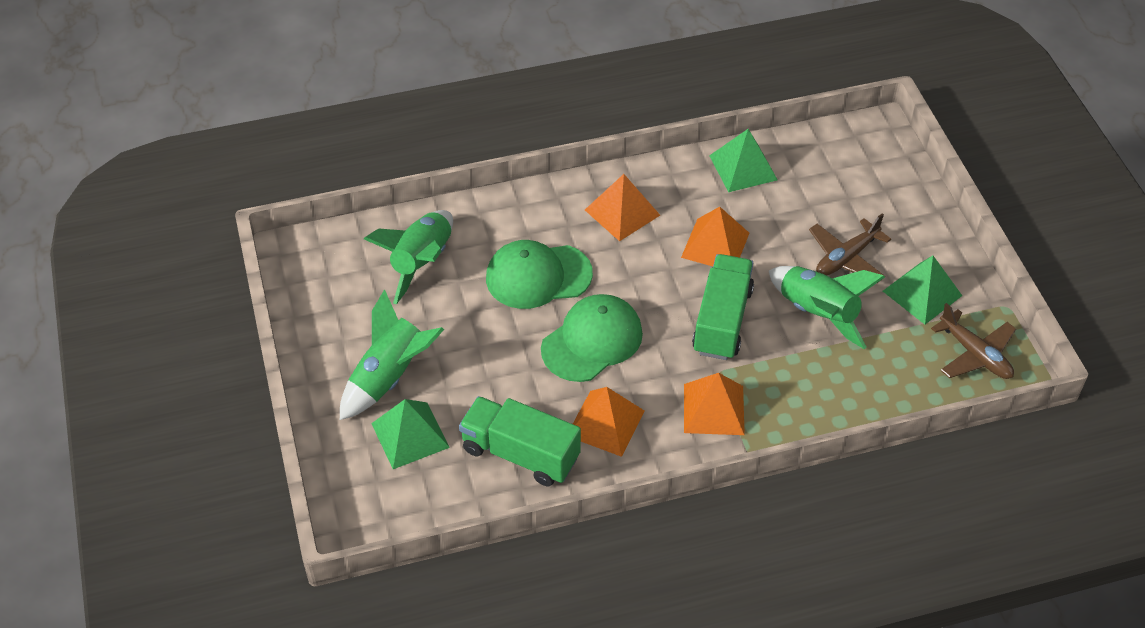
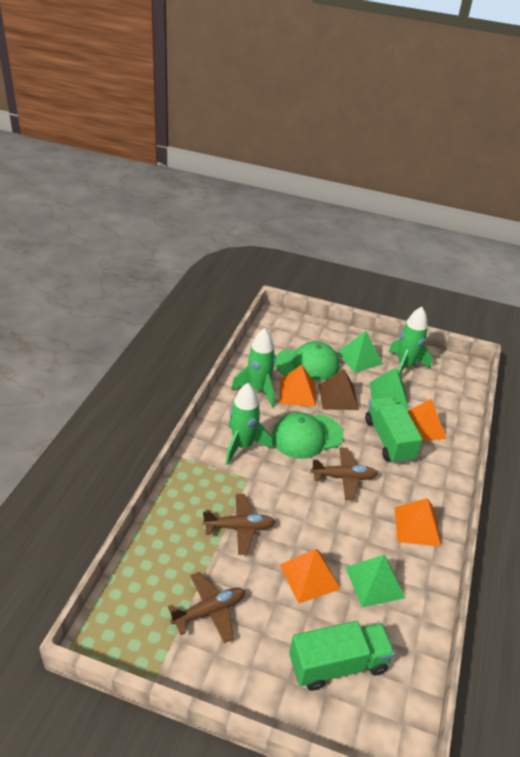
brown plane: [809,213,891,282] [931,303,1016,379] = 2 -> [168,572,245,643] [203,494,275,555] [311,447,378,500] = 3
brown pyramid: none = 0 -> [319,369,359,410] = 1

